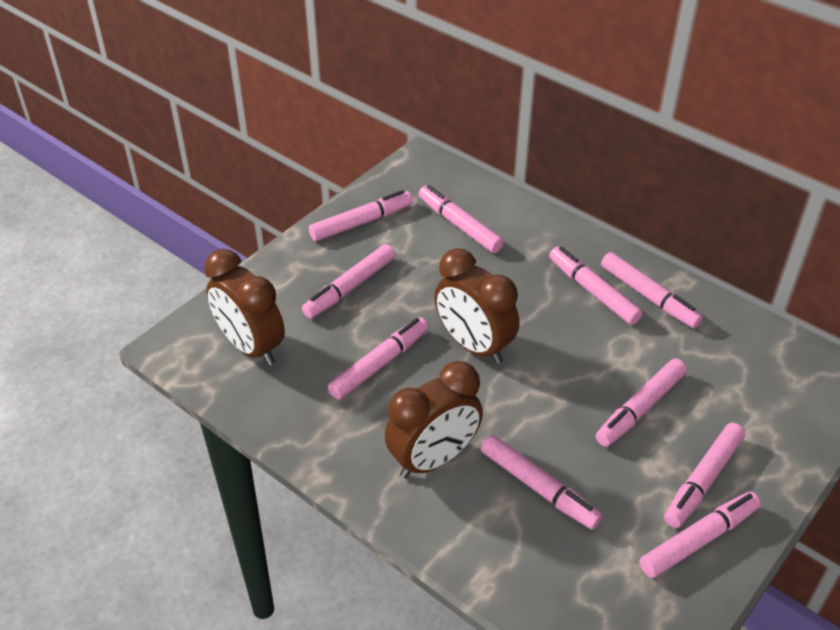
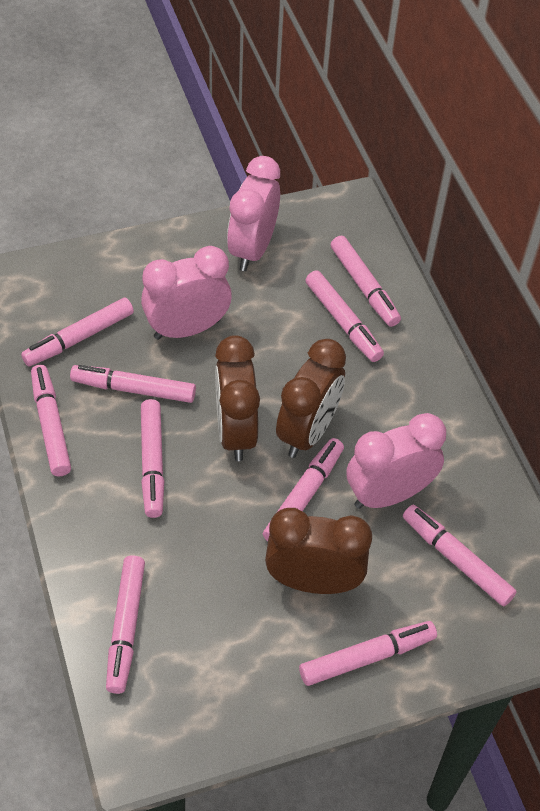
pink clock: none = 0 -> [141,246,232,340] [227,156,280,271] [346,413,446,509] = 3

